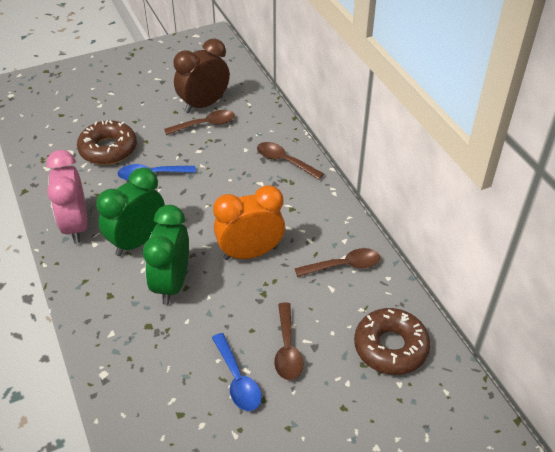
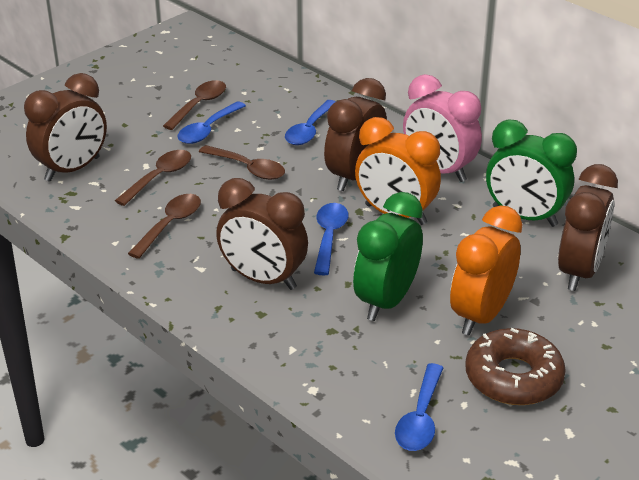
blue spoon: [117,164,196,180] [212,333,262,411] = 2 -> [177,101,246,144] [285,100,336,145] [314,203,348,275] [395,363,444,451] = 4
brown clock: [173,38,230,113] = 1 -> [24,73,107,182] [216,178,308,290] [324,78,387,191] [558,164,618,291] = 4
brown donut: [77,120,137,165] [354,308,430,375] = 2 -> [465,328,566,405] = 1
orange clock: [213,185,285,260] = 1 -> [355,117,441,225] [450,205,523,335] = 2

